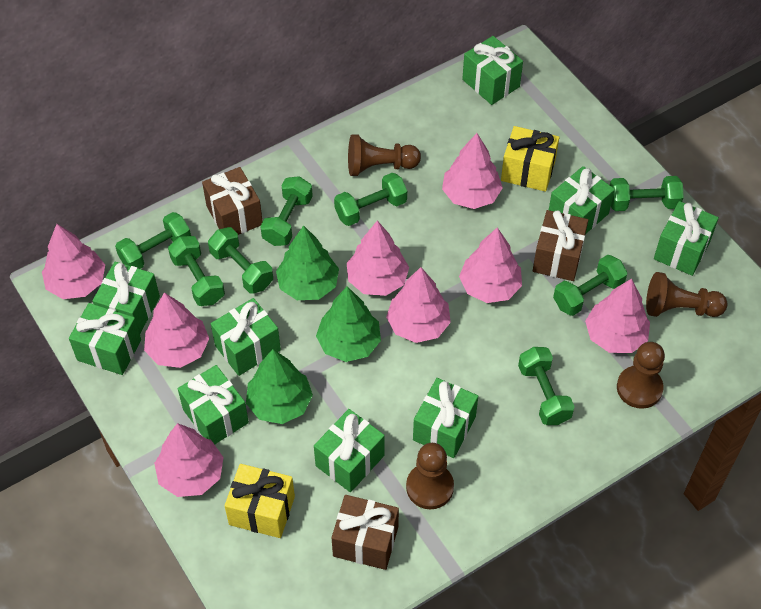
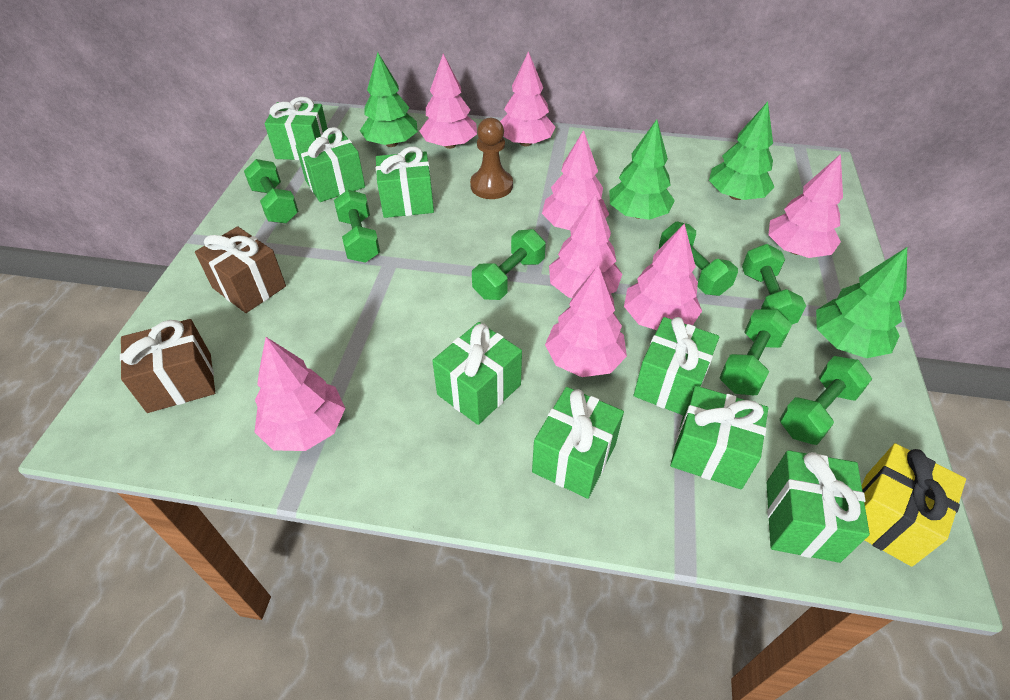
brown gift: [202,167,263,235] [331,495,399,570] [533,210,588,281] = 3 -> [120,319,215,413] [195,226,286,313] = 2
brown pawn: [348,134,421,176] [406,443,454,509] [617,342,665,409] [646,272,728,317] = 4 -> [470,118,513,199] = 1
green dumbbell: [115,212,191,269] [168,236,225,306] [208,227,273,293] [260,176,313,246] [334,173,407,226] [518,347,575,425] [553,255,628,316] [610,176,684,211] = 8 -> [244,159,299,224] [334,190,380,263] [472,229,546,300] [659,222,738,296] [719,309,792,395] [742,244,806,324] [780,356,872,445] = 7
green gift: [69,303,141,375] [92,262,160,333] [178,365,249,445] [211,298,281,376] [314,409,385,492] [413,378,478,458] [462,36,523,105] [549,166,615,233] [654,201,719,276] = 9 -> [264,97,328,160] [296,127,365,202] [376,147,434,218] [432,322,522,425] [532,387,624,499] [634,317,719,415] [670,386,768,490] [767,450,870,563] = 8
green tree: [246,349,313,424] [276,225,339,300] [316,286,381,362] = 3 -> [360,52,418,147] [609,120,675,220] [709,102,774,200] [816,247,907,358] = 4
yellow gift: [224,464,295,538] [501,126,559,192] = 2 -> [862,443,966,567] = 1

